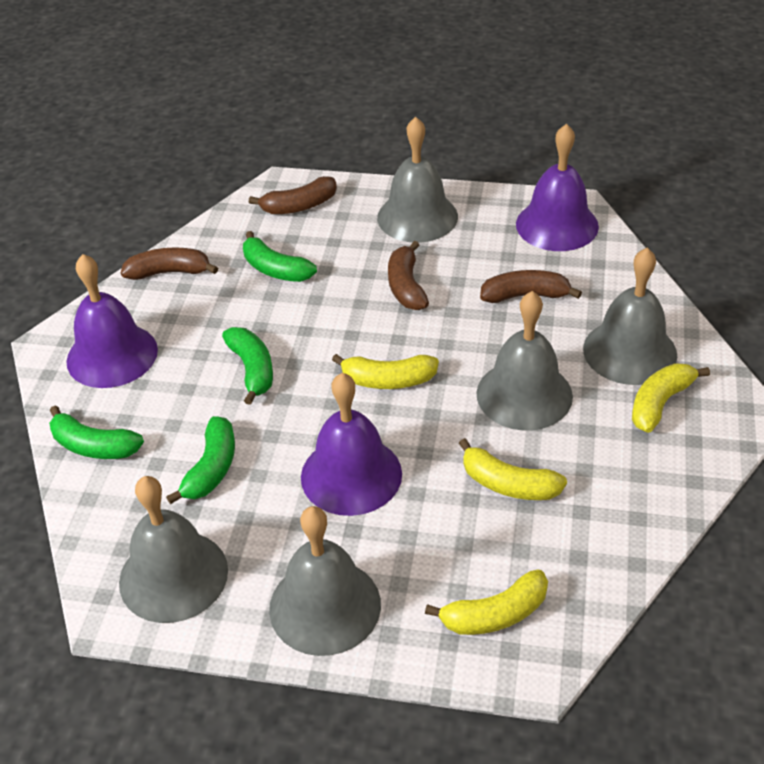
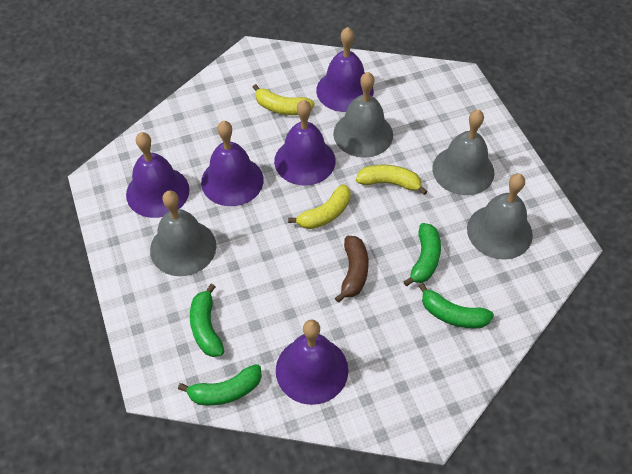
brown banana: [121,248,218,280] [249,176,337,214] [388,241,429,310] [480,270,582,303] = 4 -> [335,236,369,303] = 1
grey bell: [119,476,228,623] [269,506,381,656] [377,117,458,243] [476,291,573,431] [583,248,677,385] = 5 -> [150,190,216,276] [333,72,393,158] [432,110,495,195] [467,174,533,260] = 4
purple bell: [66,254,158,388] [301,373,402,516] [516,124,599,251] = 3 -> [126,132,190,218] [201,121,264,206] [274,100,336,185] [276,319,348,405] [316,27,374,112] = 5
yellow banana: [332,354,439,389] [425,570,548,635] [459,438,567,500] [632,363,710,433] = 4 -> [252,84,315,115] [288,184,351,229] [356,165,428,195] = 3

